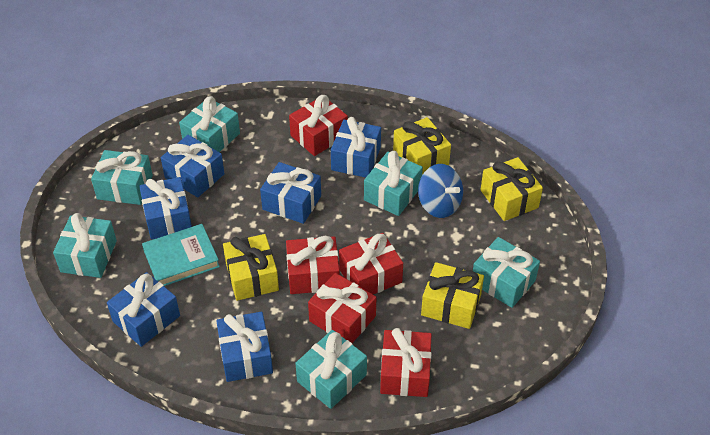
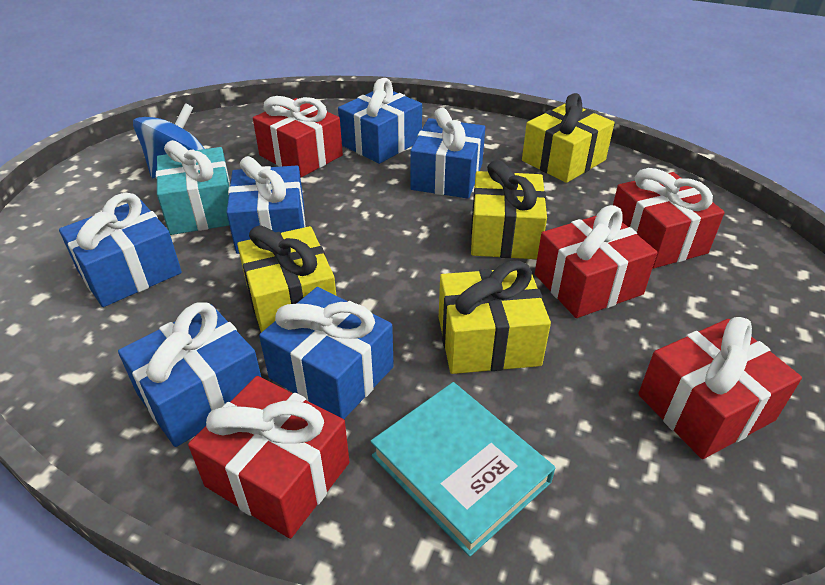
turquoise gift: [53,213,117,278] [91,150,153,205] [179,96,240,152] [295,330,367,409] [364,151,423,216] [473,237,540,308] = 6 -> [156,140,230,235] = 1

